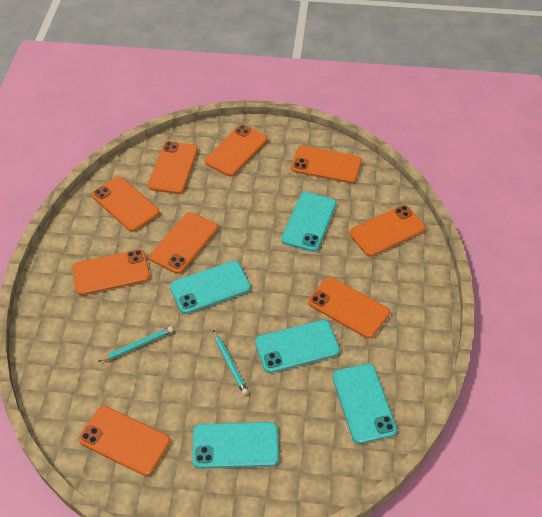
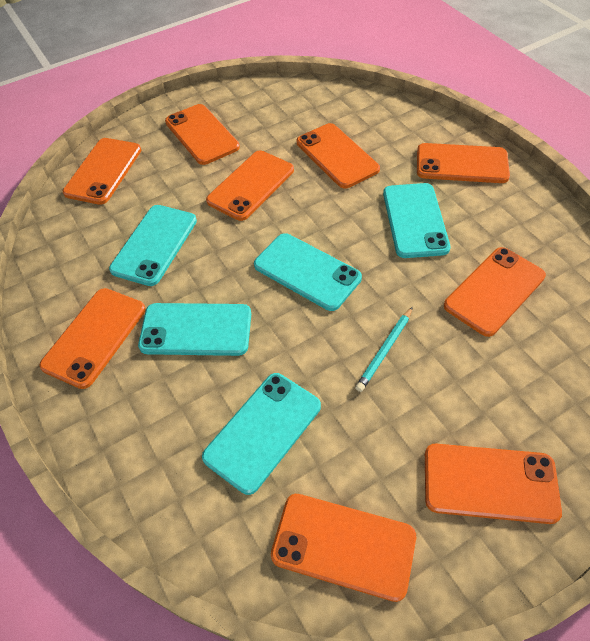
turquoise pencil: [98,326,173,362] [213,330,248,395] = 2 -> [355,307,413,392] = 1

